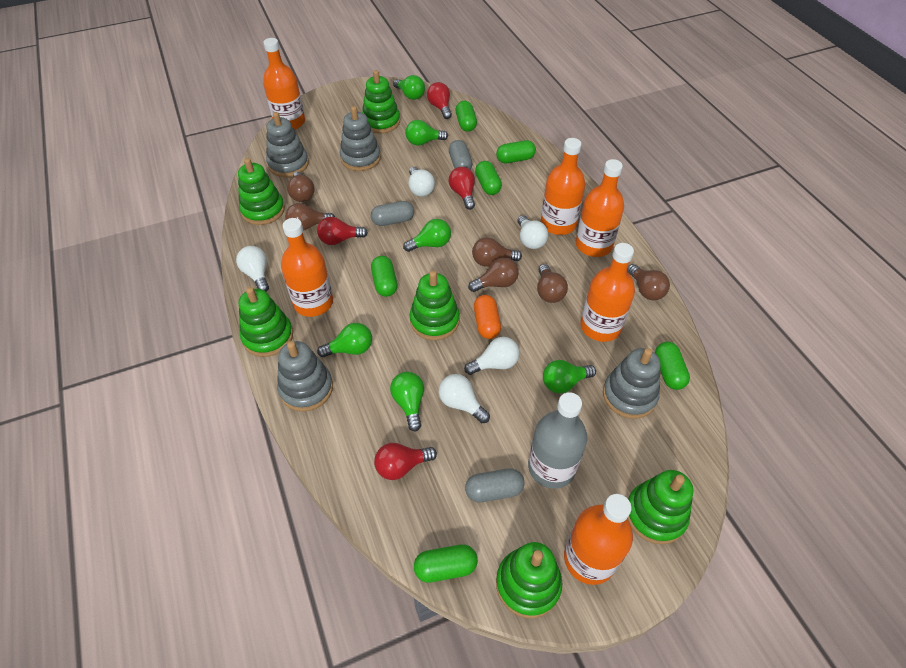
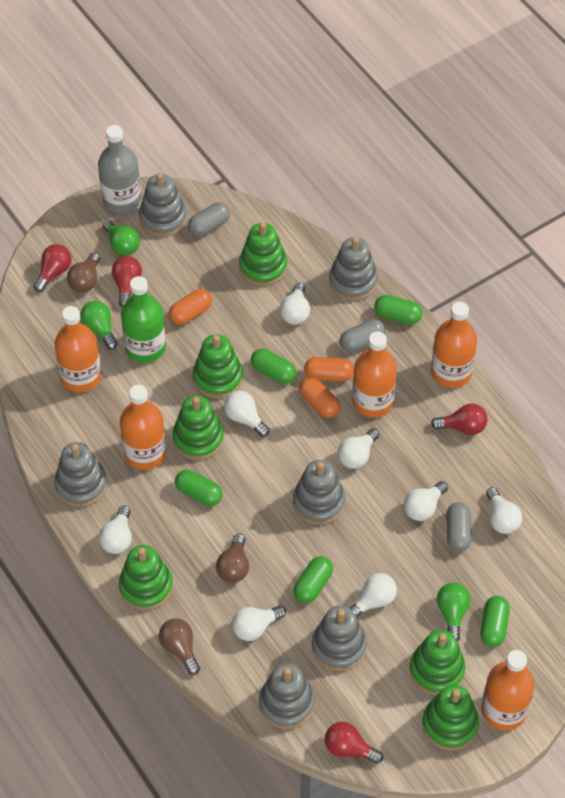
brown light bulb: [285,203,335,231] [287,171,315,202] [468,257,519,292] [472,237,522,267] [537,264,568,303] [627,264,670,300] = 6 -> [67,252,100,293] [159,618,200,675] [216,534,249,583] = 3
green bottle: none = 0 -> [121,276,166,363] = 1
green capsule: [371,256,398,297] [414,544,478,583] [456,101,477,132] [475,161,502,195] [496,140,536,163] [655,342,690,390] = 6 -> [175,470,223,506] [251,349,296,384] [293,556,333,603] [374,295,422,325] [480,596,510,647] = 5
green light bulb: [317,323,372,357] [390,372,424,431] [393,75,425,100] [403,219,451,252] [405,120,448,146] [543,360,596,393] = 6 -> [80,301,118,350] [102,220,140,256] [437,583,470,641] = 3
grey stacking toy: [266,112,309,177] [277,341,333,412] [340,106,381,171] [603,348,661,419] = 4 -> [55,442,107,507] [139,173,187,237] [259,663,315,729] [293,460,345,525] [312,605,367,671] [329,237,378,301] = 6
orange bottle: [263,38,305,130] [281,218,333,317] [541,138,585,235] [564,494,633,585] [576,159,624,257] [580,243,635,342] = 6 -> [55,306,102,392] [120,385,166,470] [352,331,397,418] [431,302,477,388] [481,650,535,731] = 5
orange capsule: [474,295,501,339] = 1 -> [169,289,212,325] [299,377,340,418] [304,357,354,382] = 3
white light bulb: [236,246,269,292] [409,167,435,197] [439,374,490,423] [464,337,520,375] [517,215,548,249] = 5 -> [99,506,132,554] [224,391,270,437] [232,606,286,641] [280,283,310,325] [338,428,379,469] [350,573,397,618] [404,481,448,521] [486,487,522,534] = 8

